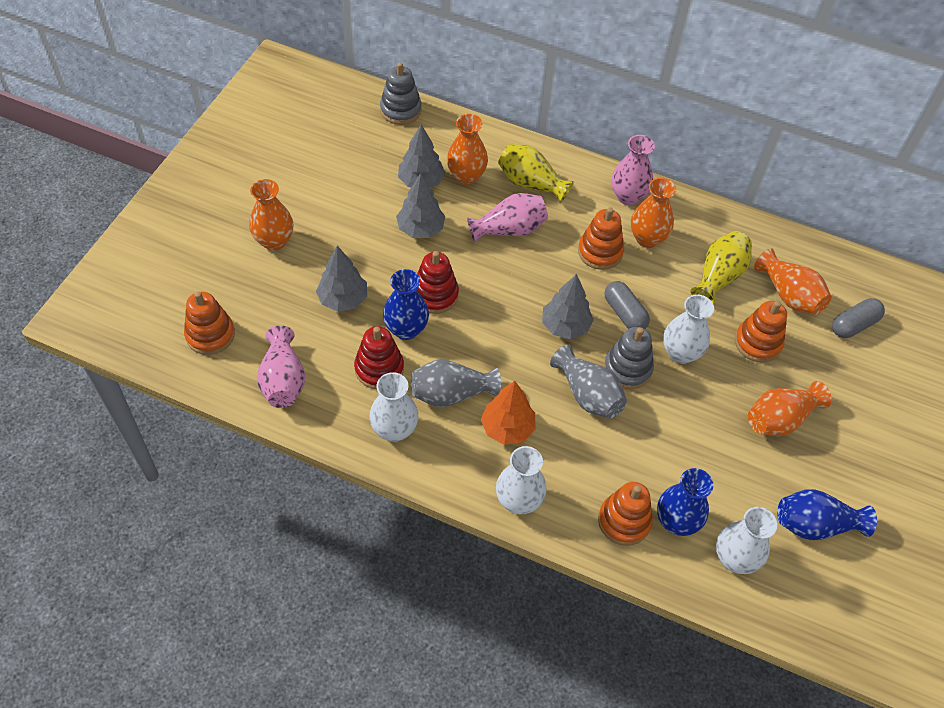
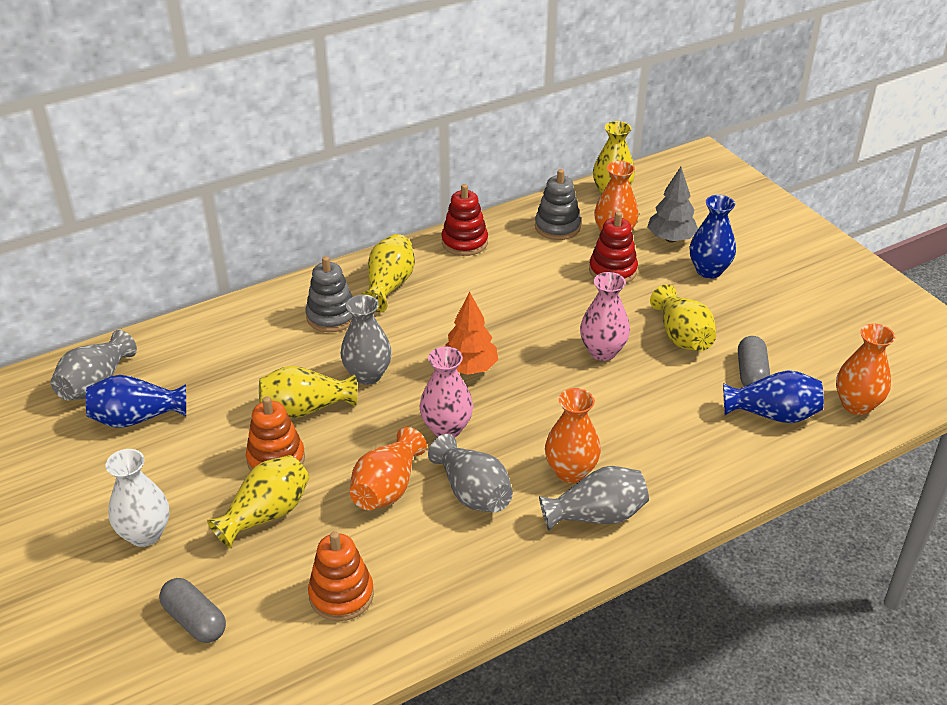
grey tree: [316,246,367,312] [396,173,445,238] [398,124,445,188] [542,274,594,339] = 4 -> [647,167,698,242] = 1
grey vase: [411,359,501,407] [550,345,627,419] = 2 -> [51,330,137,400] [340,295,392,385] [428,434,513,513] [539,466,649,531] = 4
orange stacking toy: [184,291,235,355] [578,207,624,270] [598,482,653,546] [735,301,787,363] = 4 -> [246,396,305,471] [308,531,374,621] = 2
orange vase: [249,179,293,251] [447,114,488,185] [631,178,676,248] [748,381,832,436] [754,248,832,315] = 5 -> [350,427,427,510] [545,388,601,483] [594,161,639,232] [836,324,895,415] = 4
pink vase: [257,325,305,408] [467,193,548,242] [612,135,655,205] = 3 -> [420,346,473,437] [580,272,630,361] = 2
white vase: [369,372,418,442] [496,446,547,514] [663,294,714,364] [716,507,777,574] = 4 -> [106,449,169,547] = 1
yellow vase: [498,144,574,203] [690,231,752,305] = 2 -> [207,455,309,548] [259,366,357,418] [361,234,415,312] [593,121,635,194] [650,284,716,351] = 5

